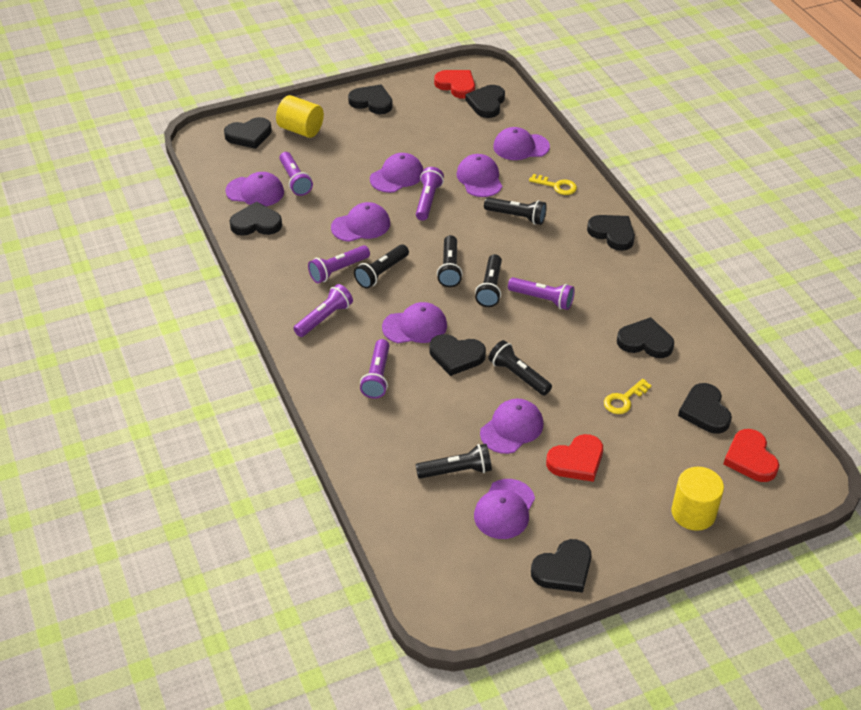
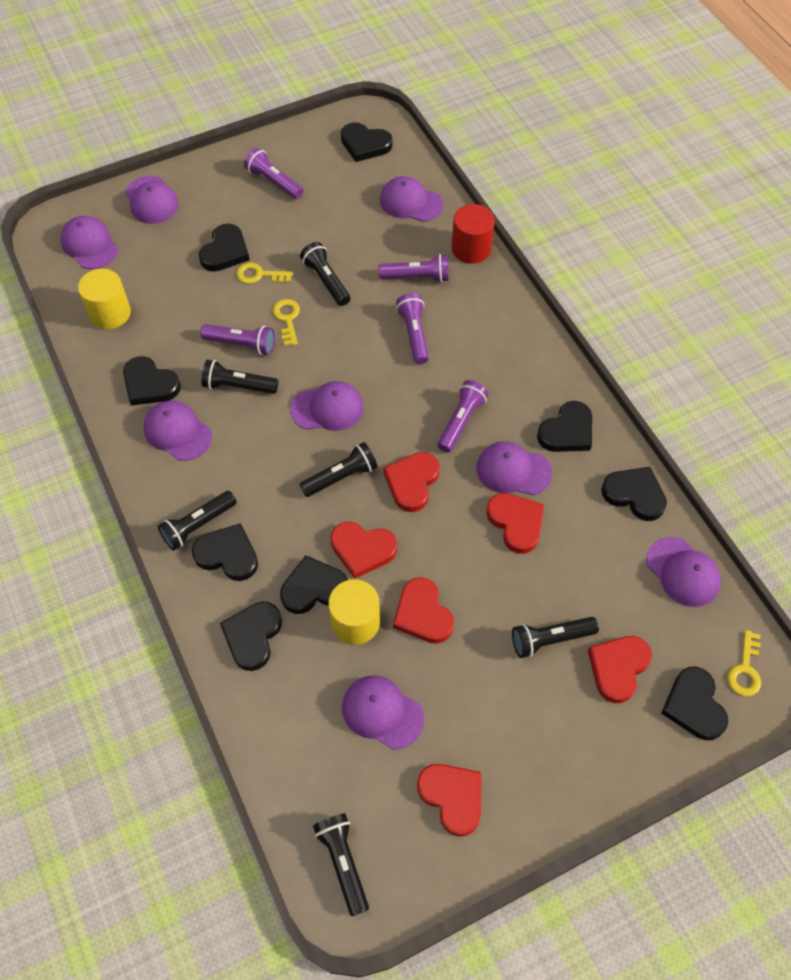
purple flashlight: [279,152,313,196] [293,284,353,337] [308,245,370,283] [360,339,390,399] [416,167,444,221] [508,277,575,310] = 6 -> [201,324,275,355] [244,148,304,199] [379,254,449,282] [396,293,429,364] [437,380,489,453] = 5
red cylinder: none = 0 -> [452,204,495,264] = 1
red heart: [434,70,475,99] [546,434,603,482] [723,429,779,482] = 3 -> [331,522,397,579] [383,452,440,512] [393,577,454,644] [417,764,481,837] [486,493,544,554] [588,636,652,703] = 6
yellow key: [529,174,577,195] [604,379,652,414] = 2 -> [236,262,293,284] [272,299,300,346] [727,630,761,696] = 3

